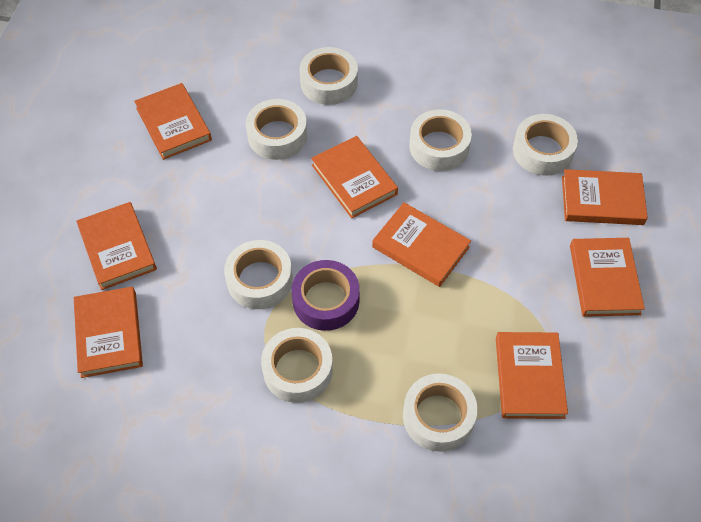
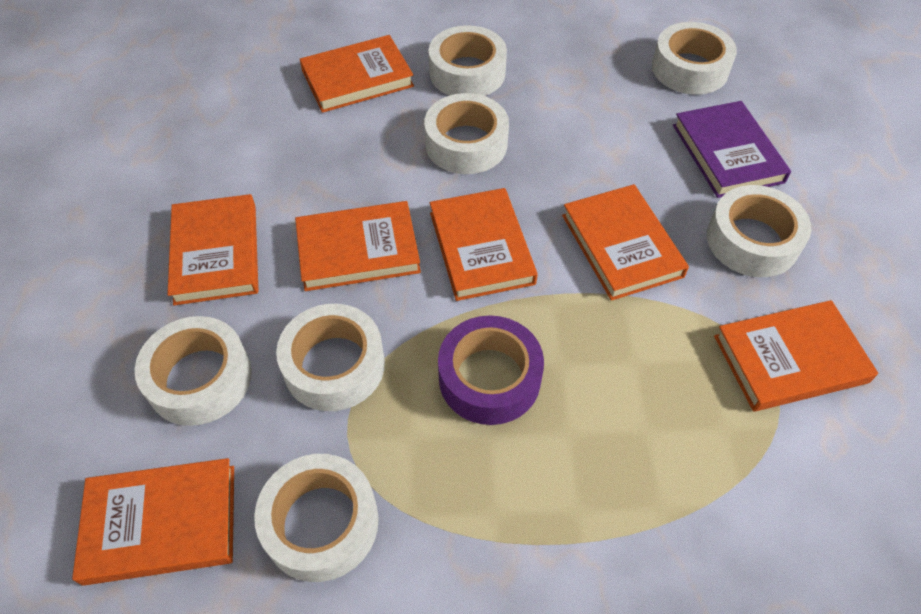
orange book: [74,287,143,378] [76,202,157,290] [134,83,212,160] [311,136,398,218] [372,202,471,287] [496,332,568,419] [562,169,648,225] [570,238,645,317] = 8 -> [72,458,234,586] [167,194,258,305] [295,201,421,291] [300,35,414,113] [430,188,538,301] [562,184,689,301] [714,300,878,412] = 7
purple book: none = 0 -> [673,101,791,198] = 1

